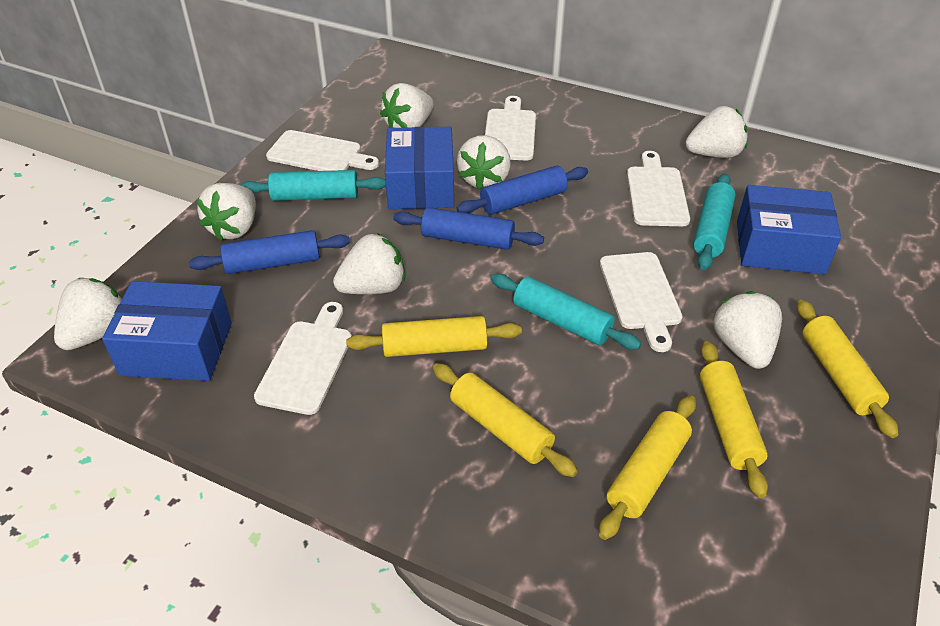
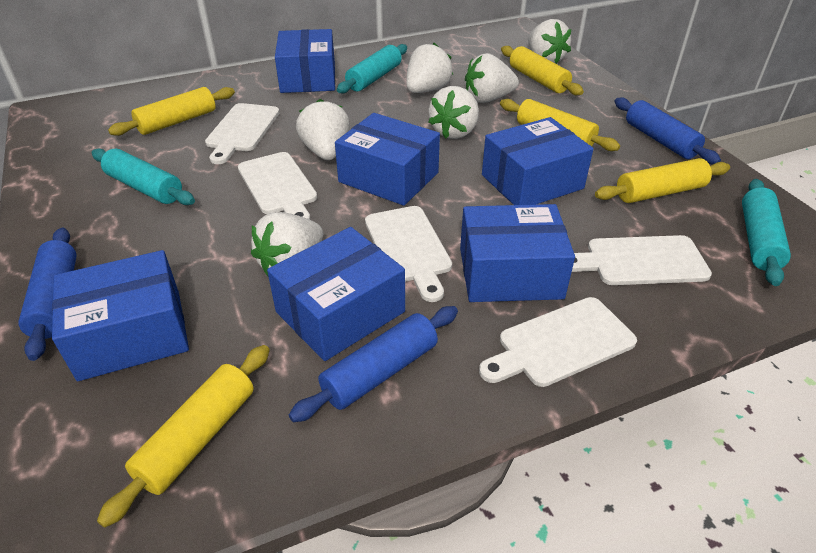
blue box: [102,281,232,381] [385,127,454,209] [737,185,841,274] = 3 -> [52,250,189,381] [267,227,405,361] [275,29,335,93] [335,113,440,206] [460,204,575,302] [482,117,594,205] = 6
white strawberry: [54,278,122,350] [197,183,256,241] [333,233,405,294] [380,83,434,128] [457,135,511,190] [686,106,748,158] [713,291,782,369] = 7 -> [251,212,323,276] [296,99,350,160] [406,43,453,93] [428,86,479,139] [465,53,519,103] [528,19,571,64] = 6

